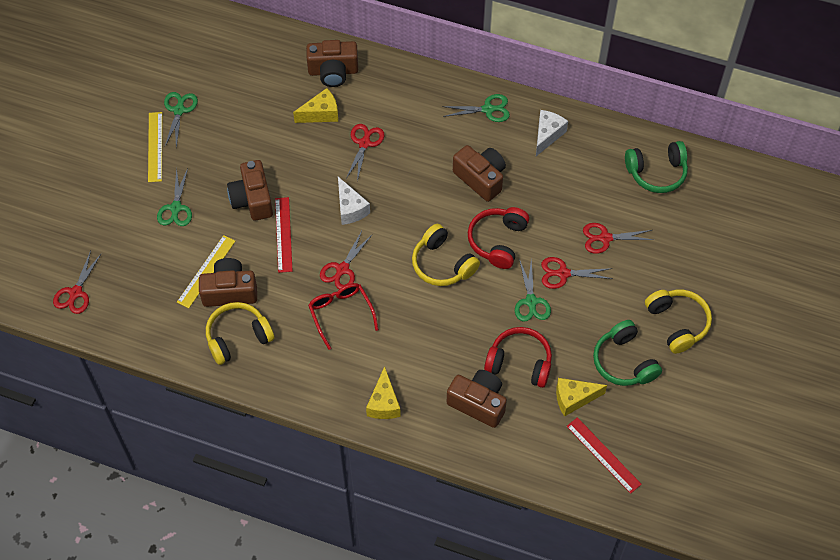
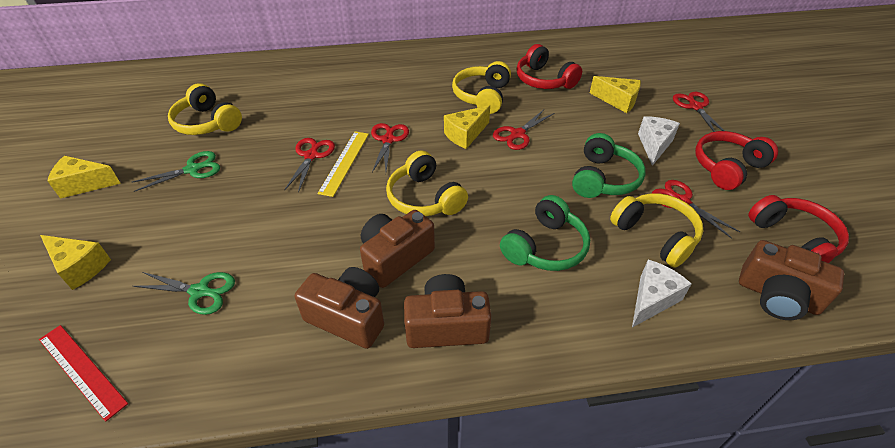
brown camera: [199,258,257,307] [227,160,273,221] [306,40,358,87] [447,370,507,428] [453,145,506,202] = 5 -> [295,267,384,349] [360,210,435,288] [404,274,492,348] [739,240,844,320] = 4
green scissors: [157,168,192,226] [164,92,198,147] [442,94,510,122] [515,259,551,322] = 4 -> [132,151,220,192] [133,272,235,315] = 2
red glasses: [308,283,379,350] = 1 -> none = 0
red headphones: [468,207,529,269] [484,327,552,388] = 2 -> [516,44,582,89] [695,131,778,190] [748,195,849,263] = 3
red ruler: [275,197,293,273] [566,417,642,494] = 2 -> [39,325,128,422] = 1
yellow cheese: [293,88,338,123] [366,366,401,419] [556,378,607,417] = 3 -> [40,235,111,290] [48,156,121,199] [444,105,490,149] [590,76,641,113] = 4
yellow headphones: [206,302,274,365] [412,224,480,286] [645,290,712,354] = 3 -> [168,83,242,135] [386,150,468,216] [452,61,511,114] [610,193,703,268] = 4
yellow ruler: [148,112,162,182] [177,235,235,308] = 2 -> [317,132,369,197] = 1

